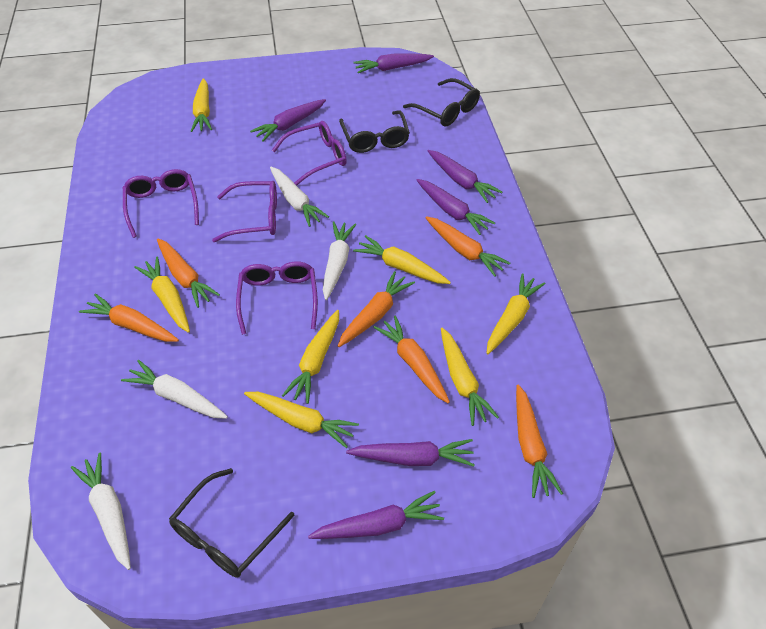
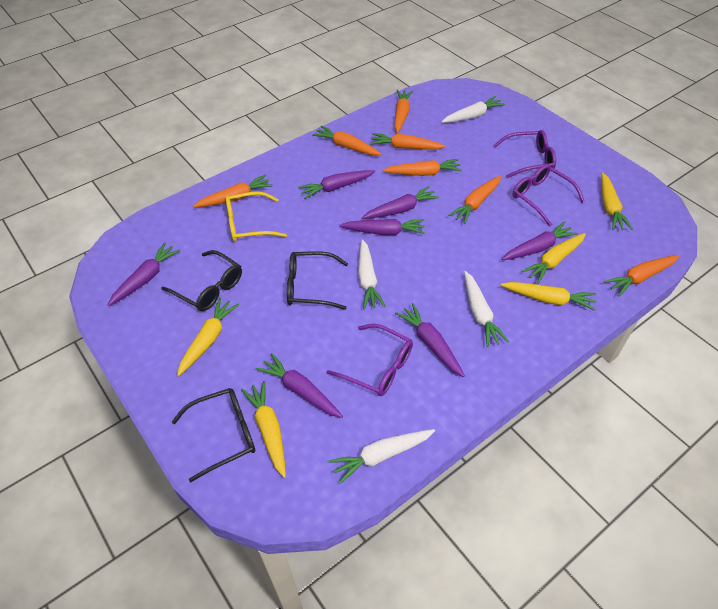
orange carrot: [79,294,179,342] [157,239,220,308] [338,271,415,347] [373,316,450,404] [425,216,510,277] [516,384,563,498] = 6 -> [193,175,273,208] [312,126,381,155] [370,133,446,149] [383,159,462,176] [394,90,413,133] [448,175,501,224] [604,255,680,296] = 7
purple carrot: [250,99,326,142] [308,491,444,539] [346,439,475,466] [353,53,434,73] [416,179,495,235] [428,150,502,203] = 6 -> [108,243,180,306] [256,353,343,418] [298,170,375,199] [339,219,425,235] [362,186,439,219] [395,303,465,377] [502,221,578,260] = 7
purple glasses: [123,169,199,238] [212,181,277,242] [236,261,318,335] [272,121,347,186] = 4 -> [326,324,413,396] [493,130,556,178] [513,164,585,227] = 3
yellow carrot: [134,257,190,333] [191,78,212,132] [244,392,359,448] [282,310,339,404] [353,235,451,284] [441,328,499,426] [487,273,545,354] = 7 -> [177,298,239,376] [241,381,286,478] [501,282,596,311] [521,233,586,284] [601,172,633,230] = 5
yellow glasses: none = 0 -> [226,192,287,242] = 1

